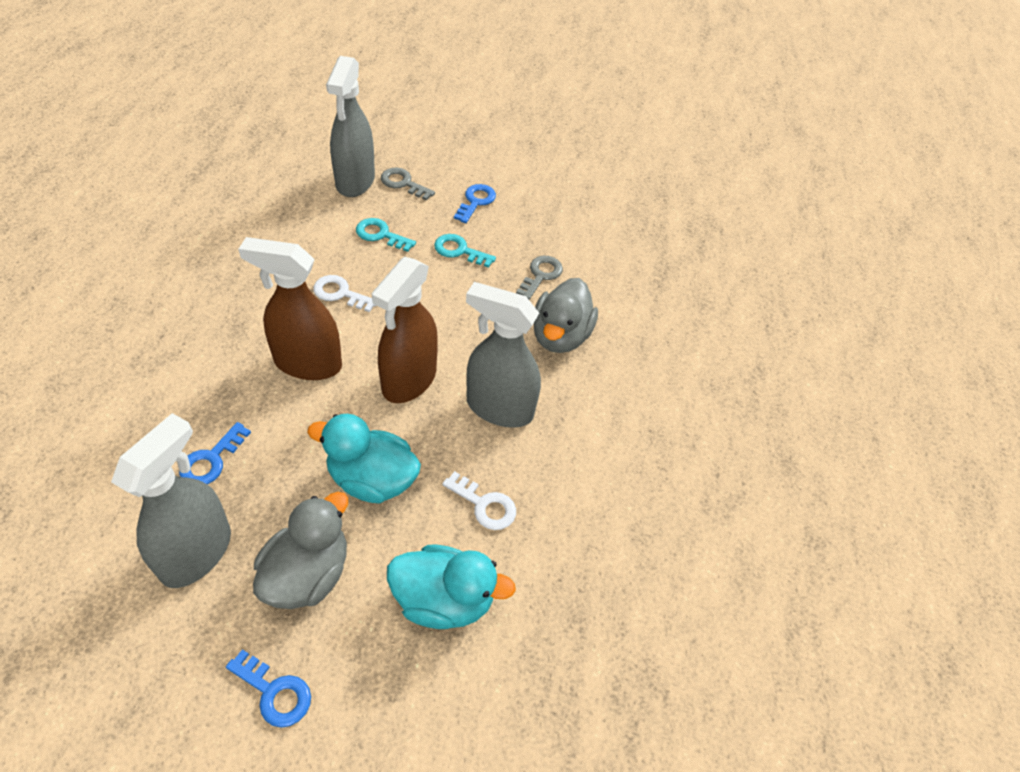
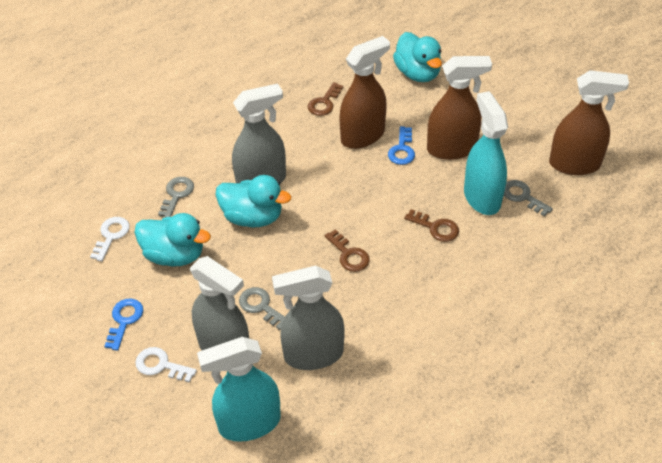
blue key: [179,422,251,484] [226,649,311,728] [454,184,496,223] = 3 -> [104,299,143,351] [388,126,415,165] = 2
brown key: none = 0 -> [308,82,343,116] [325,229,370,272] [404,209,459,242] = 3
brown spray bottle: [238,237,342,380] [372,257,438,403] = 2 -> [339,36,390,149] [427,56,492,160] [549,70,629,175] = 3
grey duck: [253,492,348,609] [534,278,598,353] = 2 -> none = 0
grey key: [381,168,435,200] [516,256,563,300] = 2 -> [158,177,194,217] [239,287,285,330] [504,180,553,216] = 3
turquoise duck: [307,414,421,504] [387,545,516,629] = 2 -> [134,213,211,266] [216,175,291,227] [393,32,442,82] = 3
turquoise key: [356,218,416,252] [434,234,496,268] = 2 -> none = 0
turquoise spray bottle: none = 0 -> [197,337,281,442] [464,91,508,215] = 2

